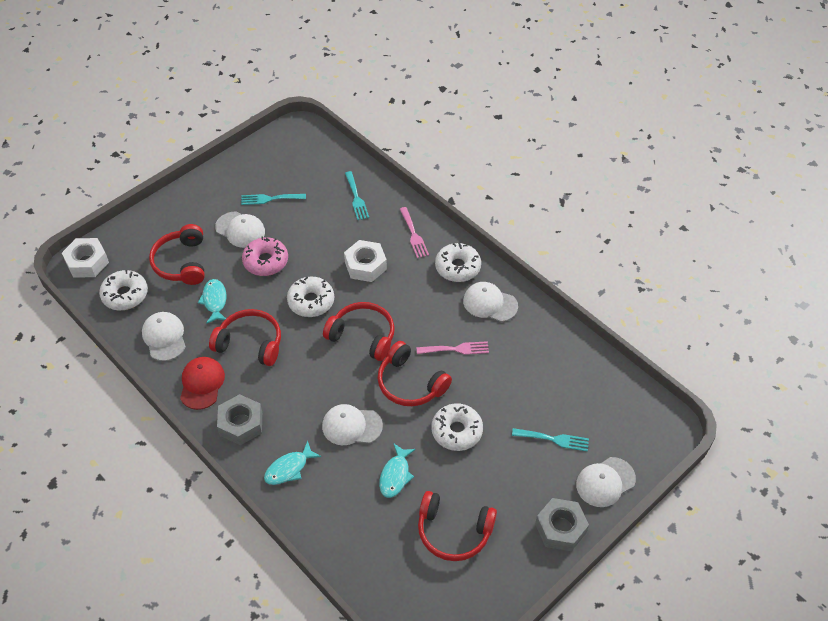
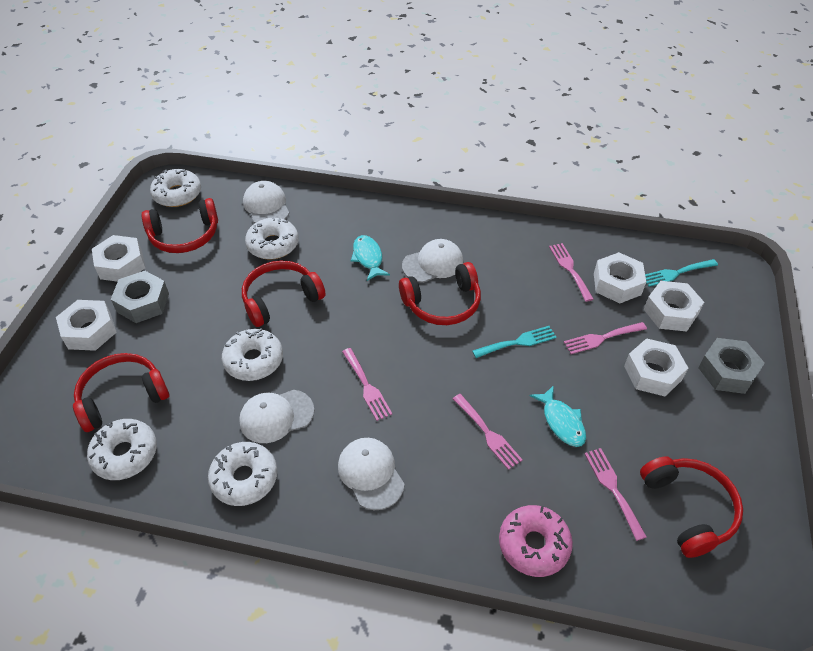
pink fork: [400,207,429,258] [416,341,489,355] = 2 -> [342,348,392,421] [453,394,523,470] [549,243,594,302] [564,322,647,354] [584,448,647,541] = 5
red cap: [180,357,225,410] = 1 -> none = 0
turquoise fish: [198,279,226,324] [264,441,321,485] [379,443,416,498] = 3 -> [351,235,390,281] [530,385,586,447] = 2
turquoise fork: [241,194,306,205] [345,171,369,220] [512,428,589,452] = 3 -> [472,326,557,358] [645,259,718,287] = 2
white cap: [142,312,186,361] [215,212,265,248] [322,404,383,445] [463,282,518,322] [576,457,636,507] = 5 -> [239,390,314,443] [243,181,289,223] [338,438,404,510] [402,239,464,283] = 4
white donut: [99,270,148,310] [287,277,334,317] [431,403,483,451] [435,243,481,282] = 4 -> [87,419,157,480] [150,169,201,207] [208,442,277,506] [222,328,283,381] [245,217,299,260] = 5
white nut: [62,238,109,278] [344,240,387,282] = 2 -> [56,300,117,351] [92,235,145,282] [594,252,646,303] [624,338,688,396] [644,281,704,332] = 5

